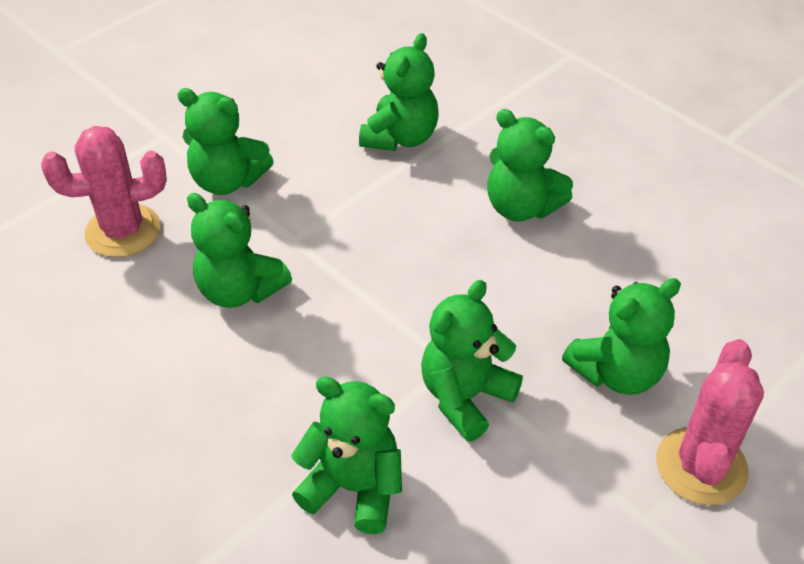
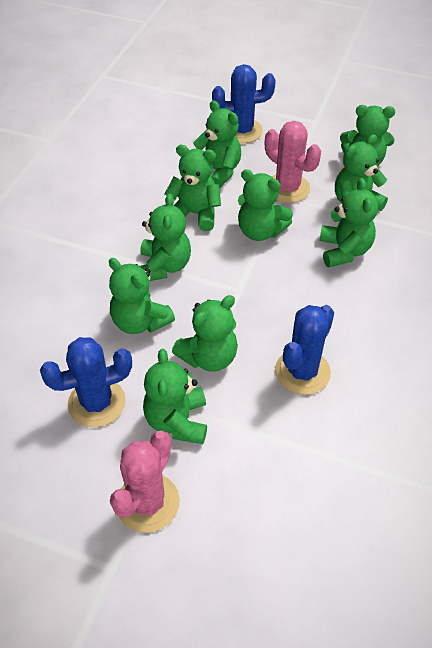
blue cactus: none = 0 -> [40,337,132,427] [212,64,276,143] [275,305,334,395] = 3
green teddy bear: [177,88,274,195] [187,193,292,308] [291,376,402,534] [359,33,439,151] [421,280,523,442] [487,109,573,221] [562,278,681,395] = 7 -> [109,258,175,334] [139,194,191,281] [143,349,207,444] [165,145,221,231] [172,295,238,372] [193,100,241,189] [238,169,293,241] [319,178,378,267] [335,134,388,211] [340,105,395,167] = 10

